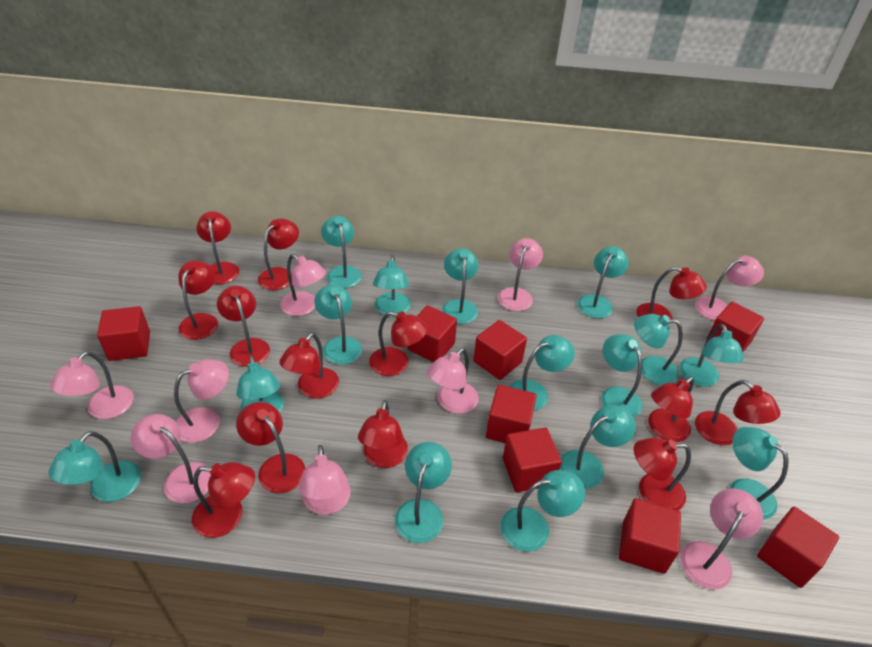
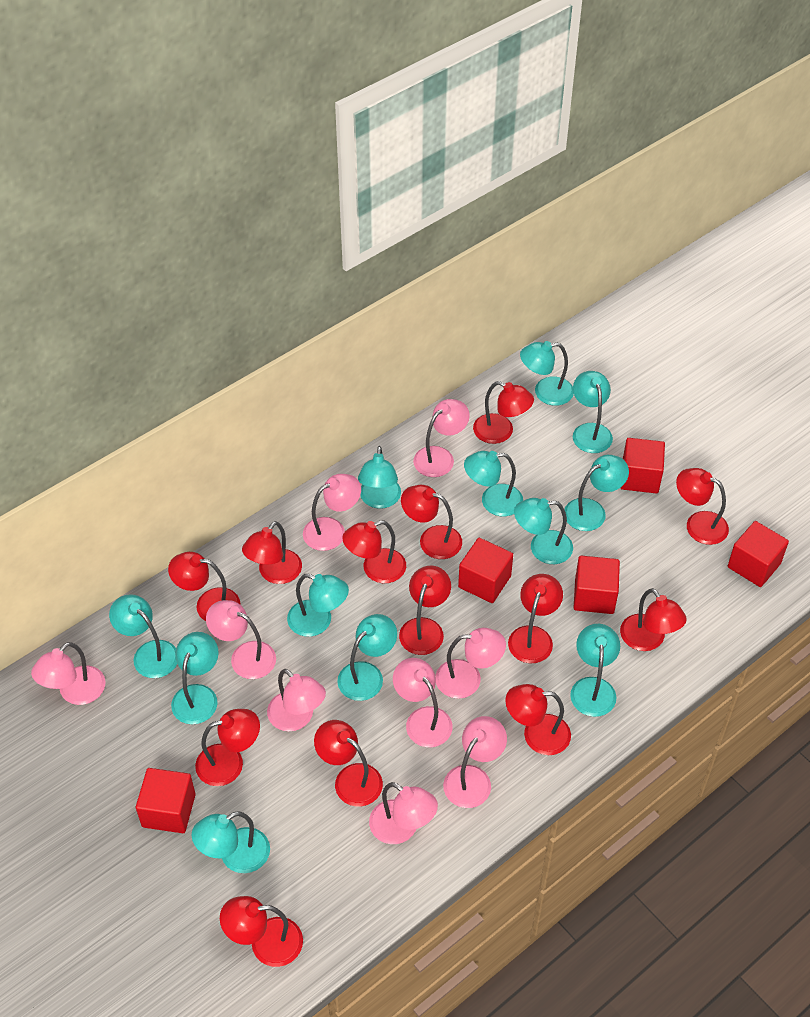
red cube: [97,306,150,361] [408,305,457,362] [473,320,527,380] [486,385,537,443] [503,428,562,492] [619,498,681,574] [706,302,764,352] [757,506,839,588] = 8 -> [136,768,196,833] [458,538,513,603] [574,556,620,614] [621,438,665,494] [728,521,789,587] = 5
turquoise lamp: [48,431,141,502] [236,355,284,412] [314,284,362,365] [321,216,362,288] [373,255,411,317] [395,442,452,543] [442,248,478,324] [500,470,585,552] [509,335,575,411] [560,405,636,488] [578,246,629,318] [601,334,643,417] [634,314,683,385] [679,324,744,387] [729,427,789,520] = 15 -> [109,594,177,678] [171,632,219,724] [191,811,270,873] [287,574,349,637] [337,614,397,701] [358,446,401,509] [464,451,523,516] [514,498,573,564] [520,341,574,406] [564,455,629,531] [570,624,620,717] [573,371,613,453] = 12

